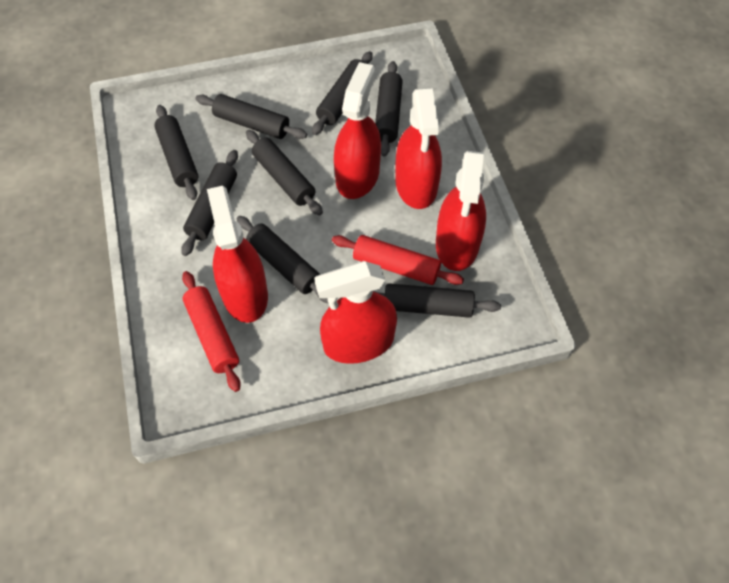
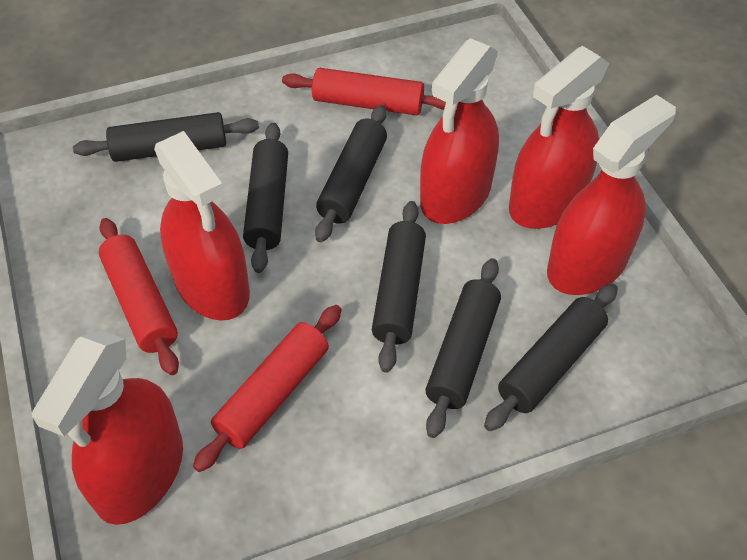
black rolling pin: [154,105,198,200] [181,150,238,256] [196,94,307,139] [236,216,329,304] [246,130,323,215] [312,51,373,135] [373,283,501,318] [375,61,403,157] = 8 -> [73,112,259,162] [243,122,288,273] [315,105,387,242] [372,201,426,373] [425,258,501,438] [484,284,618,431] = 6
red rolling pin: [182,271,241,392] [332,235,464,285] = 2 -> [99,218,179,375] [193,305,342,472] [282,68,446,116] = 3

